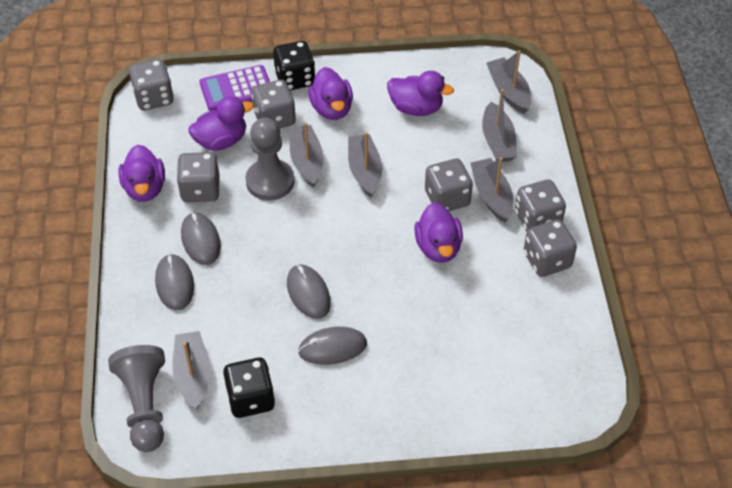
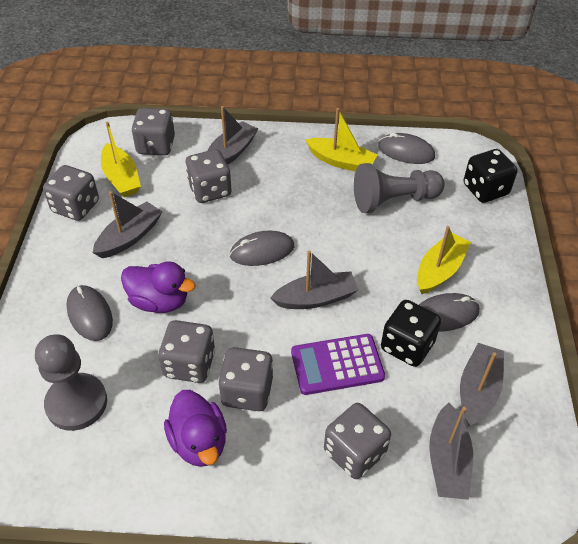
grey boat: [173,331,210,409] [290,122,324,187] [348,132,382,198] [470,157,513,223] [482,89,517,162] [486,50,532,114] = 6 -> [93,191,162,258] [208,106,258,165] [270,250,359,309] [429,403,473,500] [460,343,504,426] = 5
purple duck: [119,145,165,202] [188,96,254,151] [308,67,353,120] [387,71,454,116] [414,202,463,263] = 5 -> [121,261,196,313] [164,390,227,467] = 2
yellow boat: none = 0 -> [101,122,141,197] [306,108,377,172] [417,226,471,294] = 3

